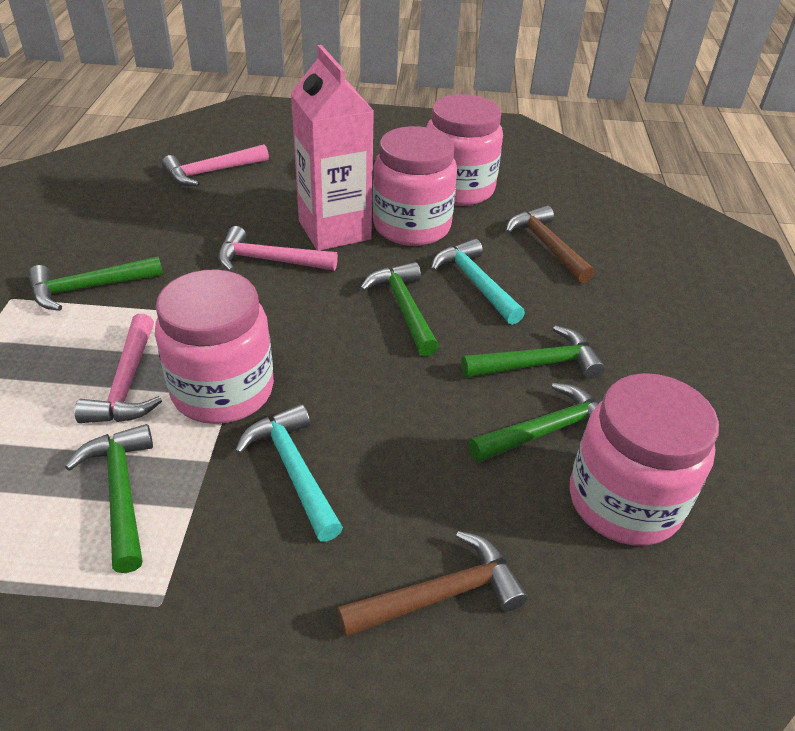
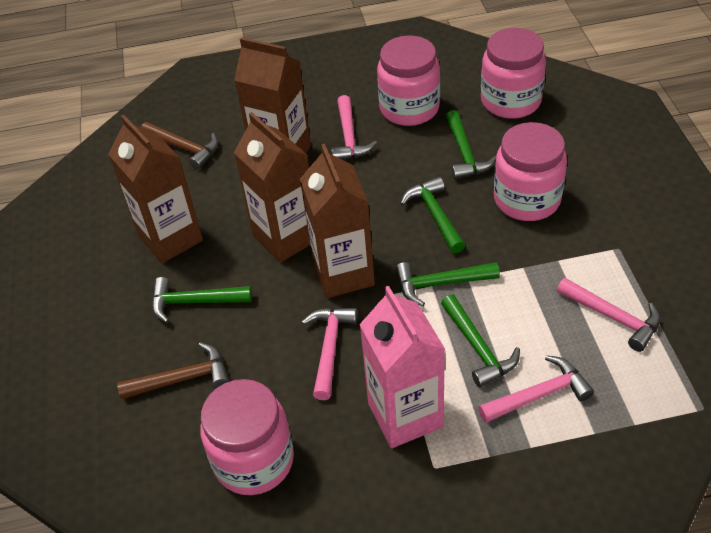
brown carton: none = 0 -> [108,115,203,264] [234,37,311,153] [234,112,310,263] [300,144,375,298] = 4
pink hammer: [75,314,162,423] [162,144,269,186] [218,226,338,272] = 3 -> [302,308,357,400] [331,95,377,160] [478,355,594,423] [557,278,660,352] = 4
turquoise hammer: [235,404,343,542] [431,239,525,325] = 2 -> none = 0

